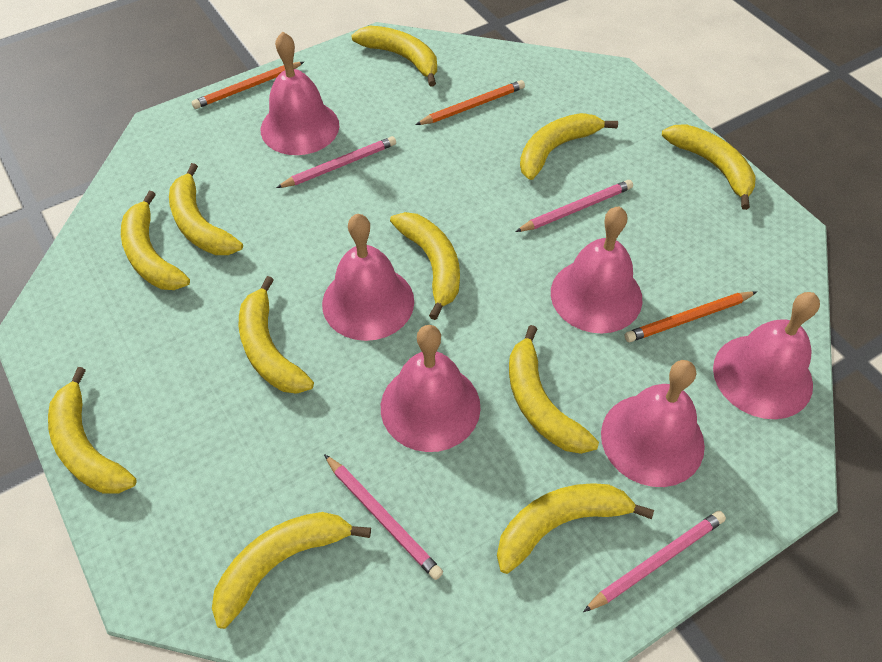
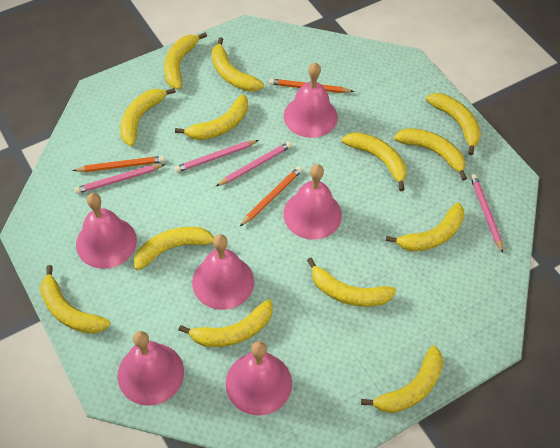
yellow banana: [48,367,137,494] [121,191,190,290] [169,163,243,255] [212,512,371,629] [239,276,314,394] [351,26,437,87] [390,212,460,320] [497,483,654,574] [509,325,599,454] [520,113,618,180] [662,124,756,210] = 11 -> [40,265,110,334] [120,88,176,146] [134,227,214,270] [164,32,207,89] [175,95,248,140] [178,299,273,347] [212,37,264,91] [307,257,396,307] [342,132,407,191] [361,345,443,413] [386,202,464,251] [394,128,467,180] [426,93,481,156] = 13

